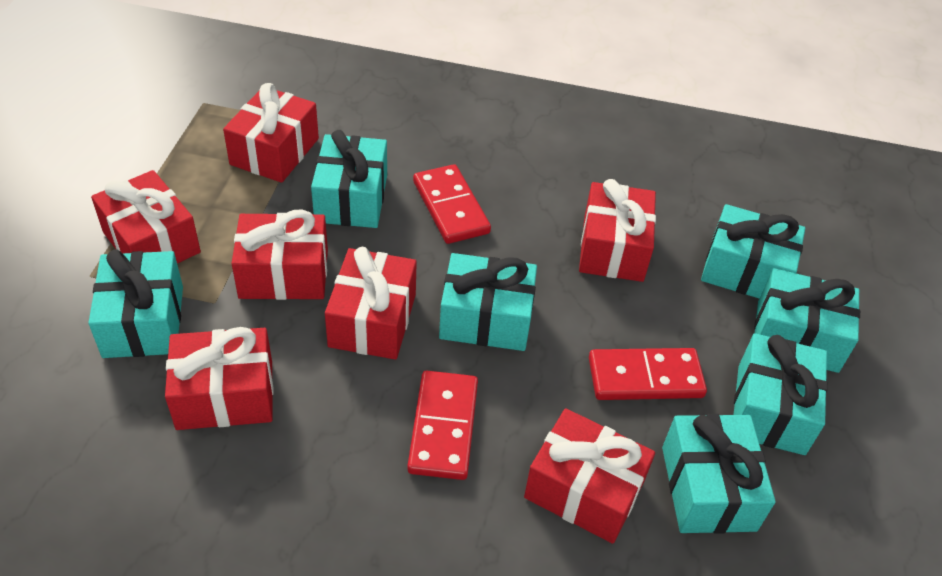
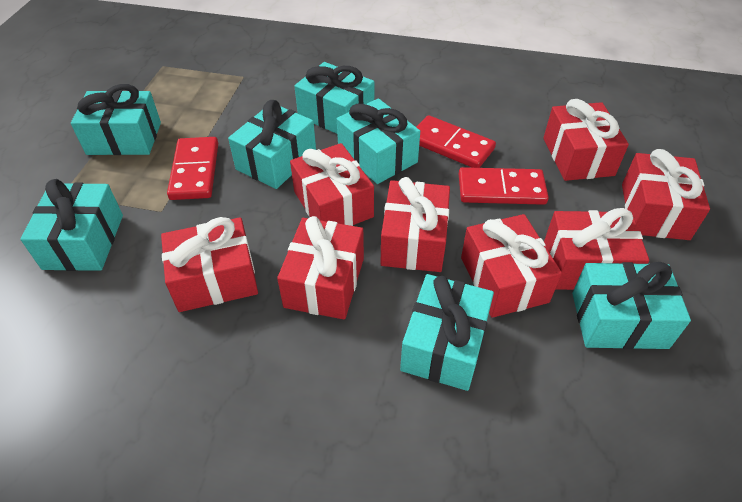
red gift: [91,170,201,264] [165,327,273,430] [223,83,319,183] [231,209,328,300] [325,247,417,360] [524,408,655,544] [579,179,656,282] = 7 -> [161,217,258,312] [277,216,364,319] [290,143,374,226] [380,177,450,272] [461,214,562,318] [544,99,629,181] [544,208,649,290] [622,149,710,240] = 8

